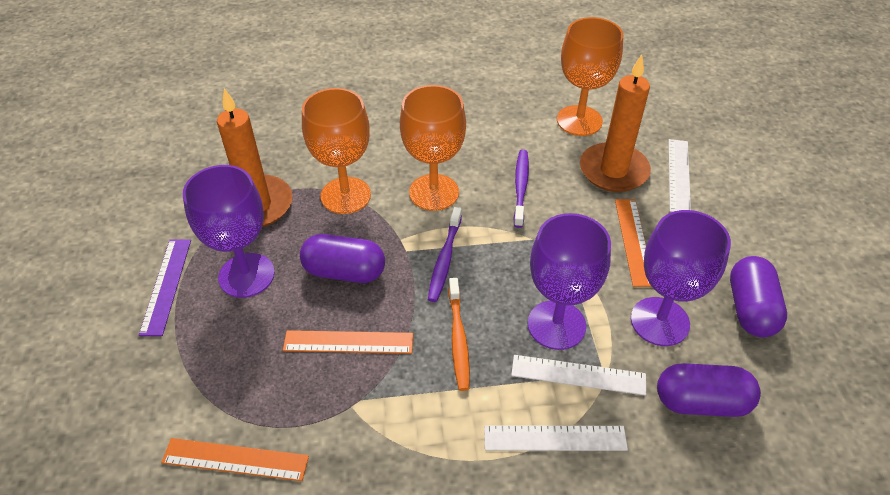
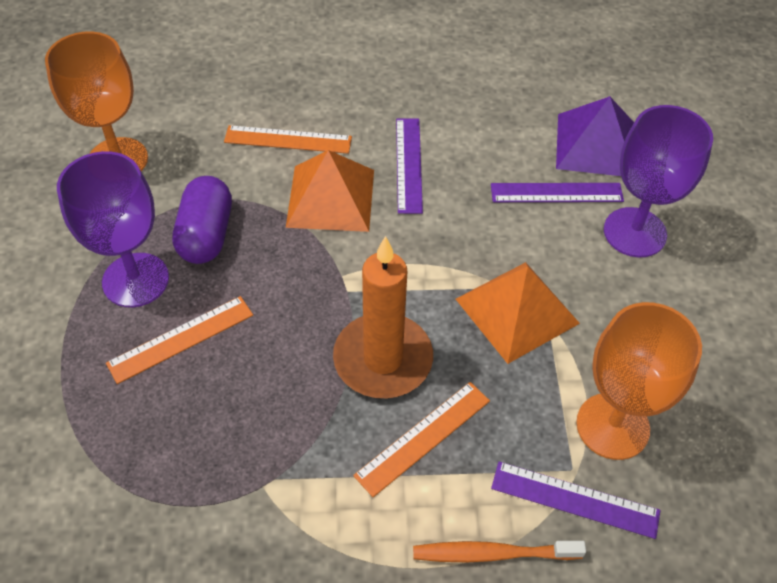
orange candle: [217,88,293,227] [580,54,651,192] = 2 -> [333,236,433,398] = 1
orange goblet: [302,88,371,214] [400,85,466,211] [557,17,623,136] = 3 -> [45,32,148,171] [576,302,702,460] = 2
orange pyramid: none = 0 -> [286,150,374,232] [456,262,580,364] = 2
purple capsule: [300,234,385,283] [657,363,761,417] [730,256,787,337] = 3 -> [172,176,232,264] = 1
purple goblet: [183,165,275,298] [528,213,611,350] [631,210,731,346] = 3 -> [57,151,169,307] [604,105,713,257] = 2
purple pyramid: none = 0 -> [556,96,634,176] = 1
purple ruler: [139,239,191,336] = 1 -> [396,118,423,214] [491,183,624,202] [491,462,661,539] = 3
purple toothbrush: [428,207,462,302] [514,149,529,228] = 2 -> none = 0
white ruler: [484,426,628,451] [511,355,646,396] [668,139,691,212] = 3 -> none = 0

